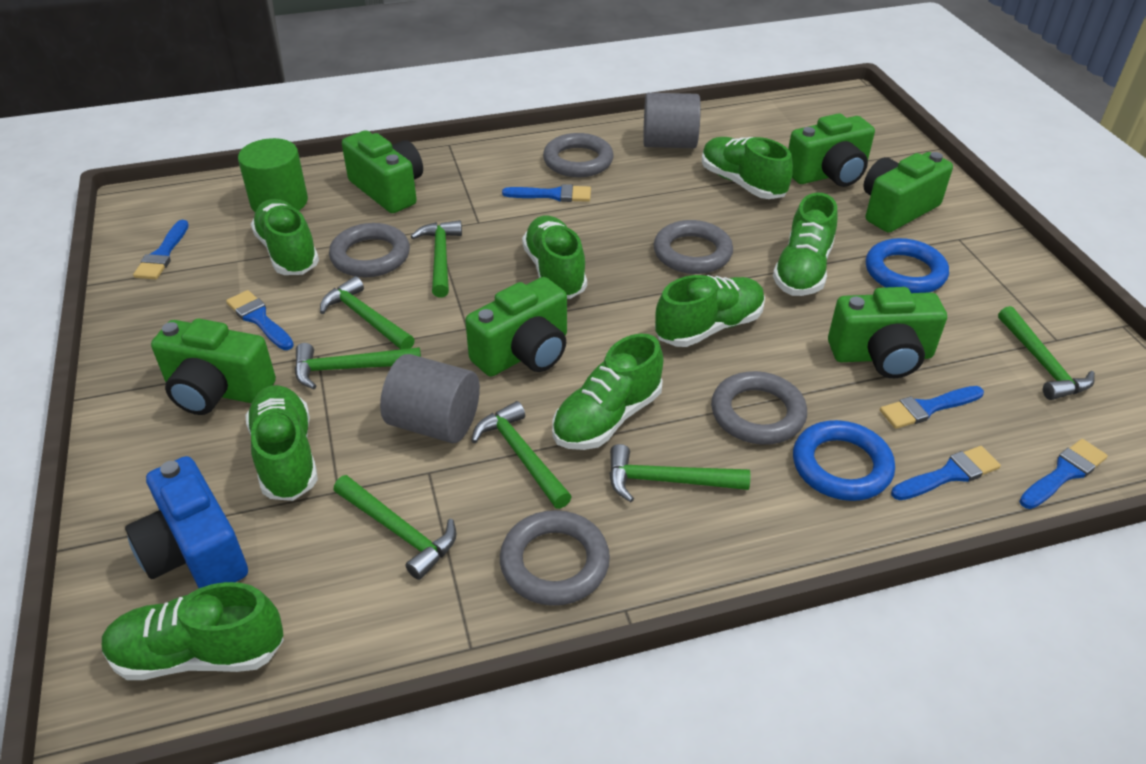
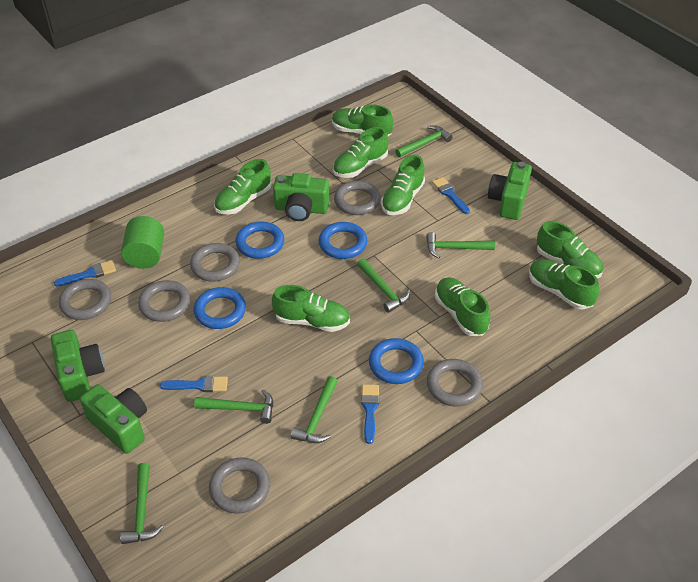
blue brush: [133,220,189,279] [226,290,294,350] [502,184,591,202] [880,386,984,429] [891,446,1001,500] [1019,439,1108,509] = 6 -> [54,260,116,287] [159,376,228,392] [361,384,379,444] [432,177,470,214] = 4
blue camera: [125,456,248,588] = 1 -> none = 0
blue ring: [793,420,895,501] [866,238,949,293] = 2 -> [193,287,246,329] [235,221,284,259] [319,222,368,259] [369,338,424,384] = 4
green camera: [151,319,276,415] [342,130,423,213] [465,277,567,377] [788,113,875,187] [828,287,947,378] [863,152,953,233] = 6 -> [51,330,105,402] [80,384,147,454] [273,173,329,221] [488,162,532,220] = 4
green hammer: [294,343,421,389] [320,276,415,349] [333,475,456,580] [411,220,462,298] [472,401,572,509] [609,444,750,502] [998,306,1095,400] = 7 -> [120,463,163,544] [194,389,273,424] [290,376,338,443] [357,258,410,313] [395,125,453,157] [426,232,495,258] = 6
grey cylinder: [380,354,480,443] [643,93,701,148] = 2 -> none = 0
grey ring: [329,223,410,278] [500,510,610,606] [543,133,614,178] [654,220,733,274] [711,371,807,445] = 5 -> [59,279,111,320] [138,280,191,322] [190,243,240,282] [209,458,270,514] [334,181,381,215] [427,359,483,406] = 6

